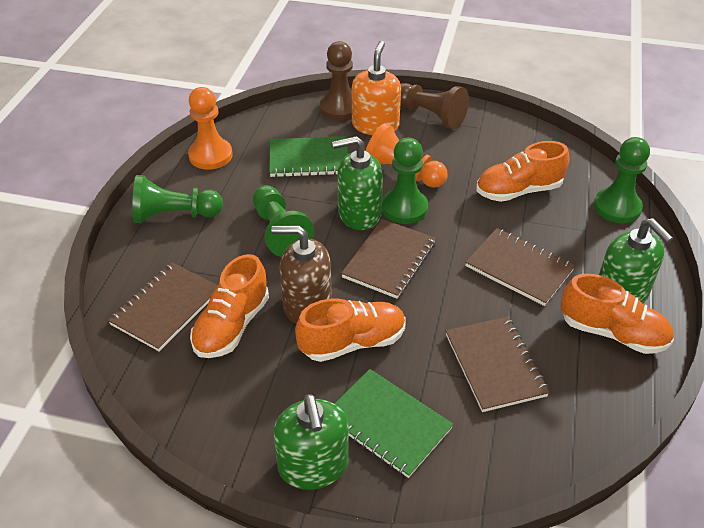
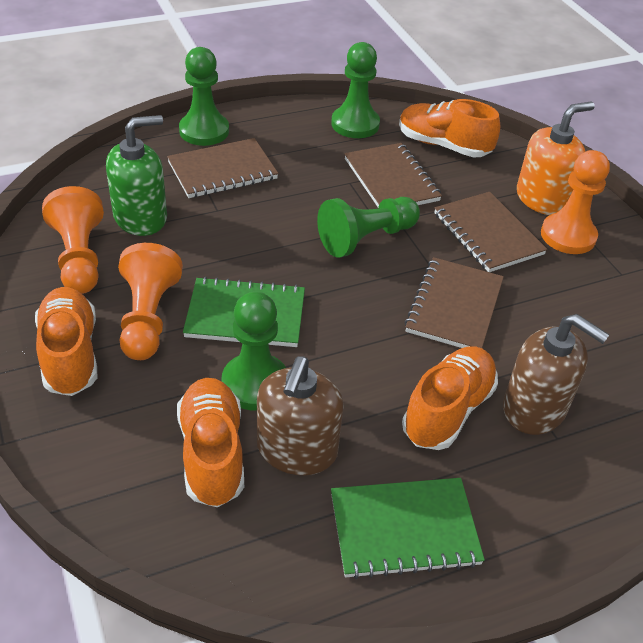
brown pawn: [320,41,353,120] [400,83,469,129] = 2 -> none = 0
brown soap dispenser: [271,225,332,324] = 1 -> [257,357,344,475] [503,314,610,435] = 2
green soap dispenser: [273,394,349,490] [332,136,383,230] [599,218,673,304] = 3 -> [106,115,167,236] = 1
orange pawn: [188,87,233,170] [366,123,447,188] = 2 -> [42,186,104,294] [118,243,183,360] [541,150,610,254] = 3

